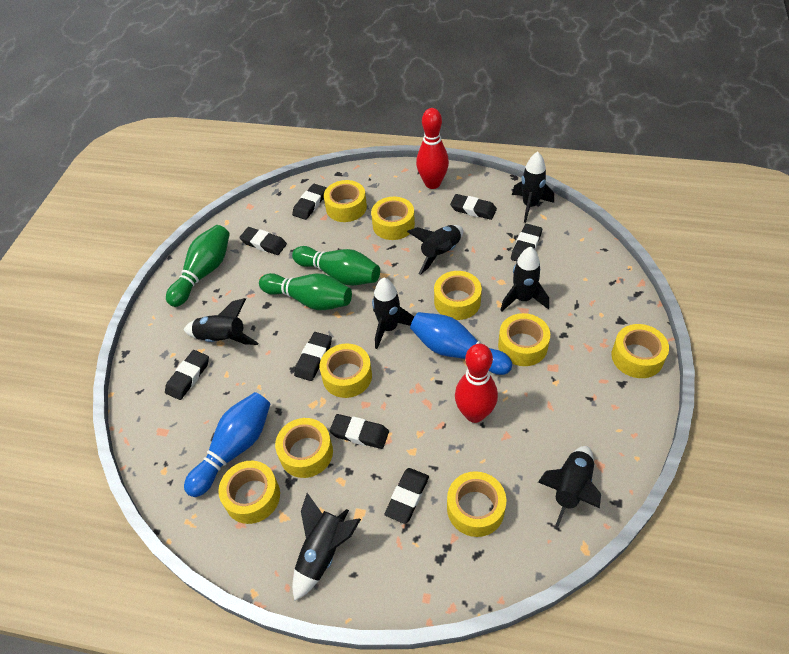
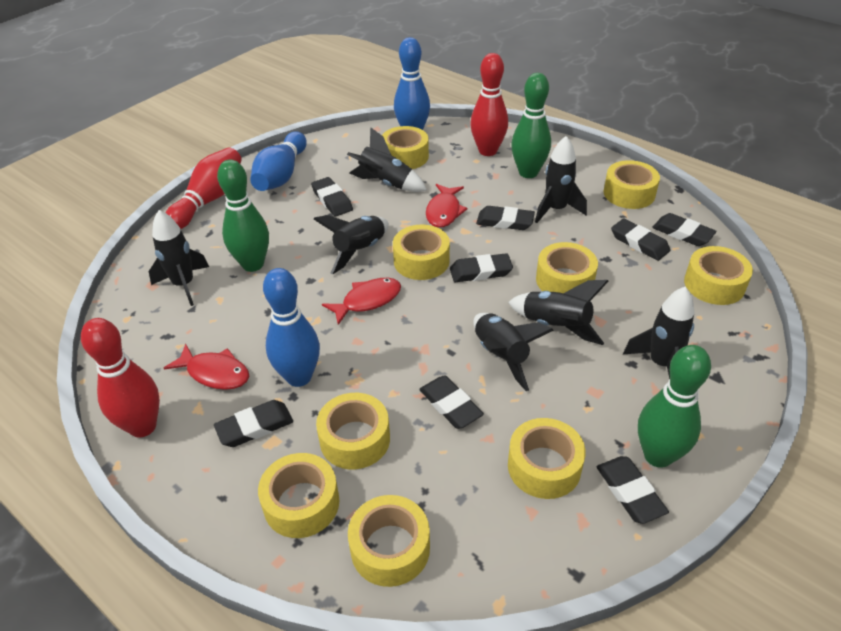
blue bowling pin: [184,392,270,497] [410,312,512,375] = 2 -> [250,131,307,191] [263,268,320,387] [394,37,430,130] = 3
red bowling pin: [416,108,449,189] [455,344,498,423] = 2 -> [81,318,160,438] [166,147,242,229] [470,53,508,156] = 3
red fish: none = 0 -> [164,344,249,390] [322,278,401,325] [426,184,468,228] = 3

